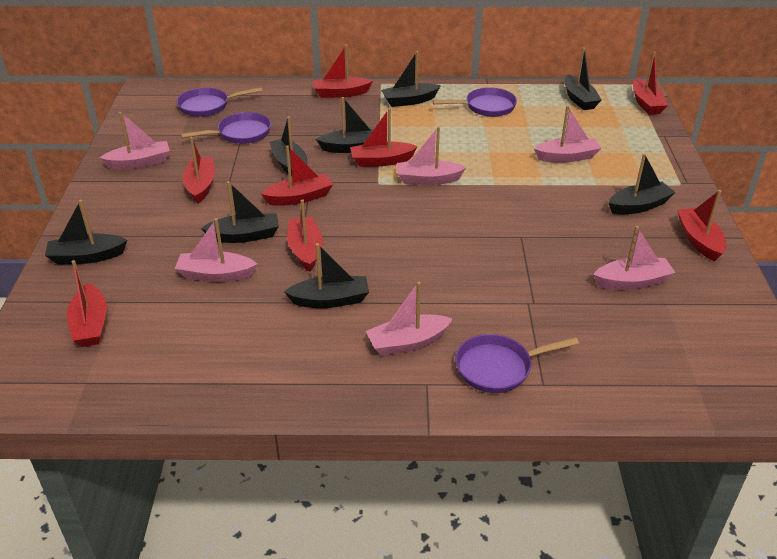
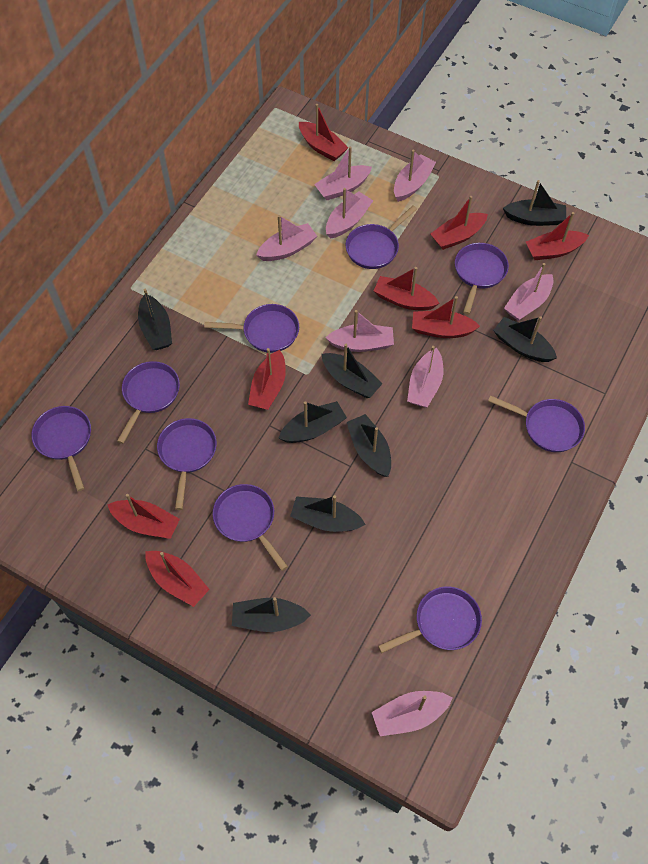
pink boat: [100,112,170,170] [175,218,257,282] [366,282,452,356] [397,127,467,185] [534,106,601,163] [593,226,676,290] = 6 -> [256,215,317,261] [314,146,372,200] [326,188,373,239] [326,310,394,352] [372,691,453,736] [394,150,436,202] [407,346,443,407] [504,263,553,321] = 8
purple pan: [177,87,262,117] [181,112,271,144] [432,87,517,117] [455,334,579,393] = 4 -> [31,406,91,491] [117,361,180,444] [157,418,217,510] [204,304,299,353] [213,484,288,571] [346,205,417,269] [378,587,482,653] [455,243,509,315] [488,395,585,452] = 9

